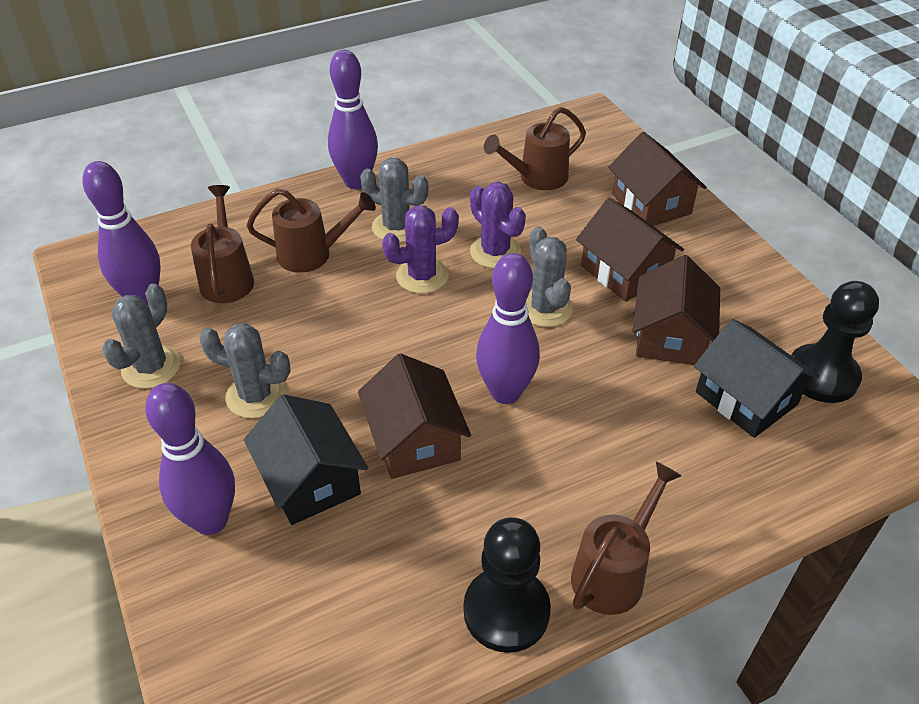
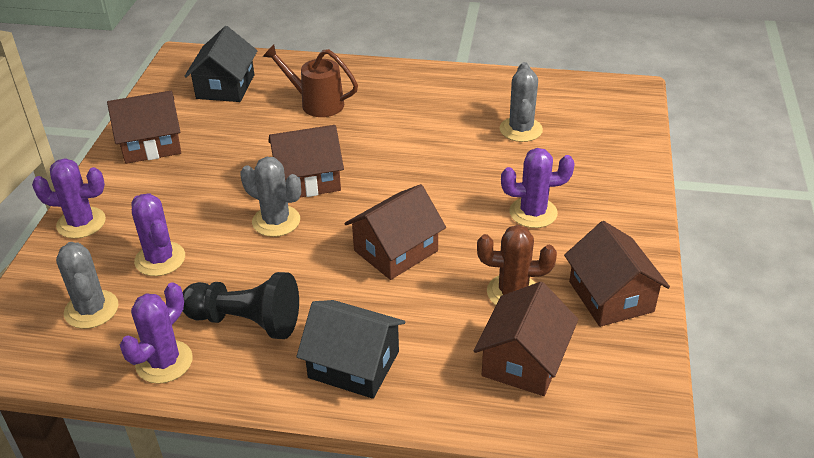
black pawn: [464,517,551,653] [791,281,879,403] = 2 -> [182,272,299,339] = 1
brown cactus: none = 0 -> [477,225,557,305] = 1
brown house: [358,353,471,479] [576,198,684,302] [608,132,706,226] [633,255,720,365] = 4 -> [107,91,181,164] [268,125,344,197] [344,184,446,280] [474,282,578,396] [564,221,670,327] = 5
brown watering can: [191,185,254,303] [246,188,376,273] [484,107,586,190] [571,462,682,615] = 4 -> [263,45,358,117] = 1
grey cactus: [102,284,180,389] [199,323,290,418] [360,158,428,243] [526,226,573,327] = 4 -> [56,242,118,329] [240,157,301,237] [500,62,543,142] = 3
purple bowling pin: [82,161,161,305] [145,383,235,535] [328,50,378,189] [476,253,540,404] = 4 -> none = 0
purple cactus: [382,206,459,294] [470,182,526,268] = 2 -> [32,158,106,239] [120,283,193,384] [131,193,185,276] [501,148,575,228] = 4

